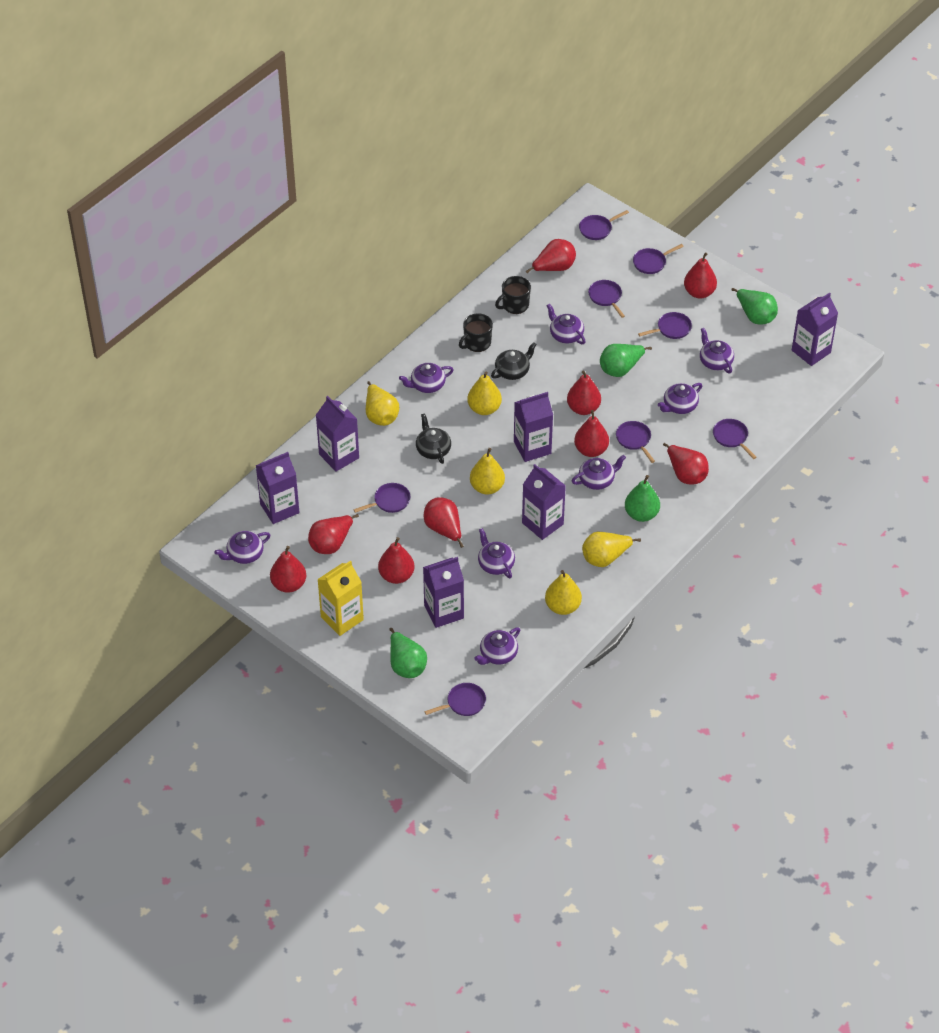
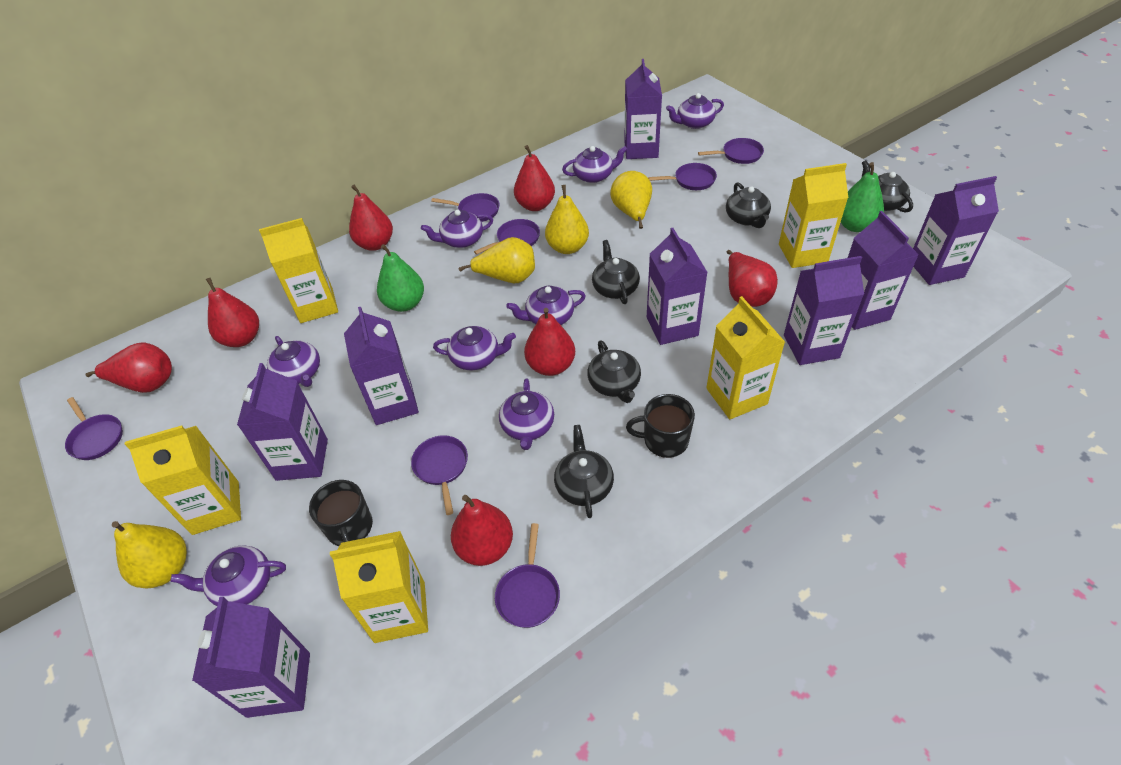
black teapot: [416,414,451,464] [491,342,537,380] = 2 -> [554,425,614,518] [587,340,641,403] [592,240,640,304] [726,182,771,228] [862,160,913,213] = 5
green pear: [389,628,427,678] [600,344,652,377] [625,475,660,522] [731,288,778,324] = 4 -> [377,244,424,312] [841,162,884,232] = 2
purple carton: [256,452,300,524] [316,396,359,472] [423,557,464,628] [514,392,553,462] [522,464,566,540] [792,292,838,366] = 6 -> [192,597,310,718] [237,363,328,481] [344,307,419,425] [624,59,662,159] [647,228,708,345] [784,256,864,365] [848,211,919,330] [913,176,999,285] = 8
purple pan: [354,483,410,513] [424,683,486,716] [579,210,629,240] [588,280,625,318] [616,421,655,463] [633,244,684,274] [638,312,692,339] [713,419,756,459] = 8 -> [65,397,123,460] [411,435,468,515] [431,193,500,222] [474,219,540,255] [495,523,560,628] [648,163,717,190] [698,138,764,164] = 7
red pear: [270,546,306,593] [308,514,359,554] [378,537,414,584] [424,497,464,548] [525,239,576,273] [567,371,601,415] [574,410,609,457] [663,443,709,484] [684,252,717,299] = 9 -> [85,343,172,393] [206,278,259,347] [349,184,393,251] [451,495,513,566] [514,145,555,211] [524,308,575,376] [727,250,778,307] = 7
yellow carton: [317,560,364,636] = 1 -> [125,425,241,535] [259,218,338,323] [330,531,428,643] [706,296,785,419] [779,163,849,268] = 5
yellow pear: [366,381,399,426] [467,371,502,415] [470,448,505,495] [545,570,582,615] [582,532,641,567] = 5 -> [112,521,187,589] [458,237,535,283] [545,185,589,254] [610,171,652,229] = 4

